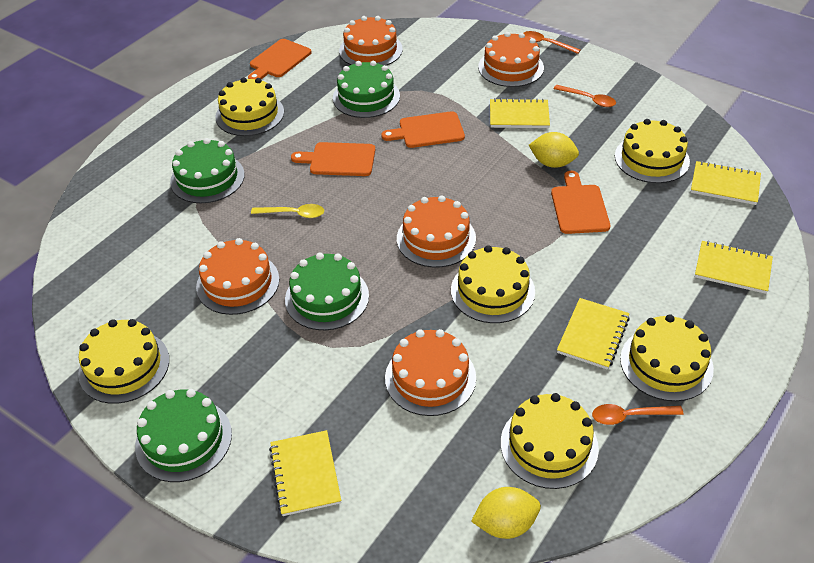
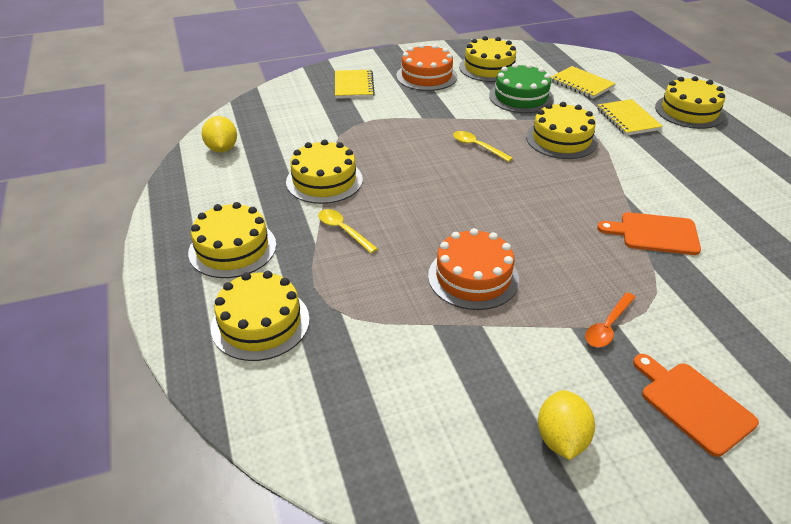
green cake: [135,389,232,482] [170,138,245,203] [285,253,369,330] [333,61,400,118] = 4 -> [489,63,554,113] = 1
orange cake: [196,238,279,315] [339,16,403,66] [385,329,476,416] [397,195,476,267] [478,32,544,87] = 5 -> [396,44,457,91] [428,228,519,310] = 2
orange cutting board: [248,39,312,79] [291,142,375,176] [381,111,465,148] [551,171,610,234] = 4 -> [597,212,701,255] [633,354,759,457] = 2
orange spoon: [524,31,580,54] [554,85,616,107] [592,404,684,425] = 3 -> [585,292,636,347] = 1
yellow notebook: [269,430,341,516] [490,98,550,128] [557,298,630,370] [691,161,761,205] [695,241,773,294] = 5 -> [335,70,375,99] [550,66,615,99] [597,99,663,136] = 3
yellow spoon: [251,204,324,218] = 1 -> [318,209,378,253] [453,131,513,162] = 2

